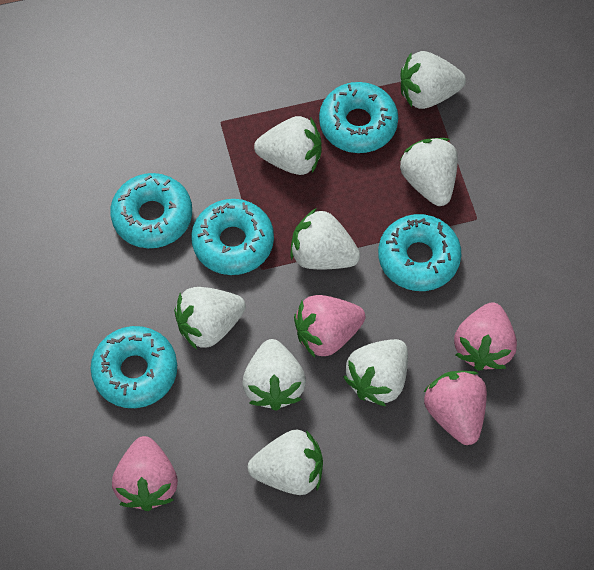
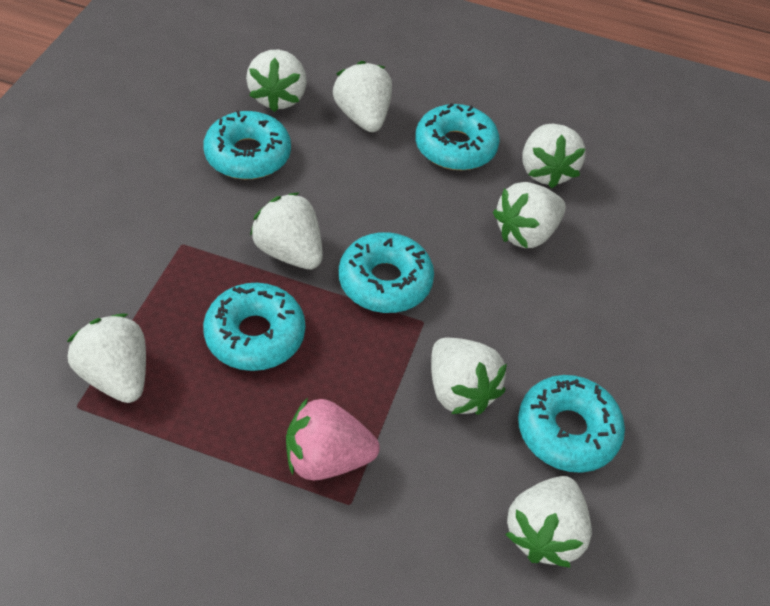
pink strawberry: [112,436,178,511] [294,295,365,358] [424,371,487,445] [454,303,517,371] = 4 -> [286,398,380,480] = 1

